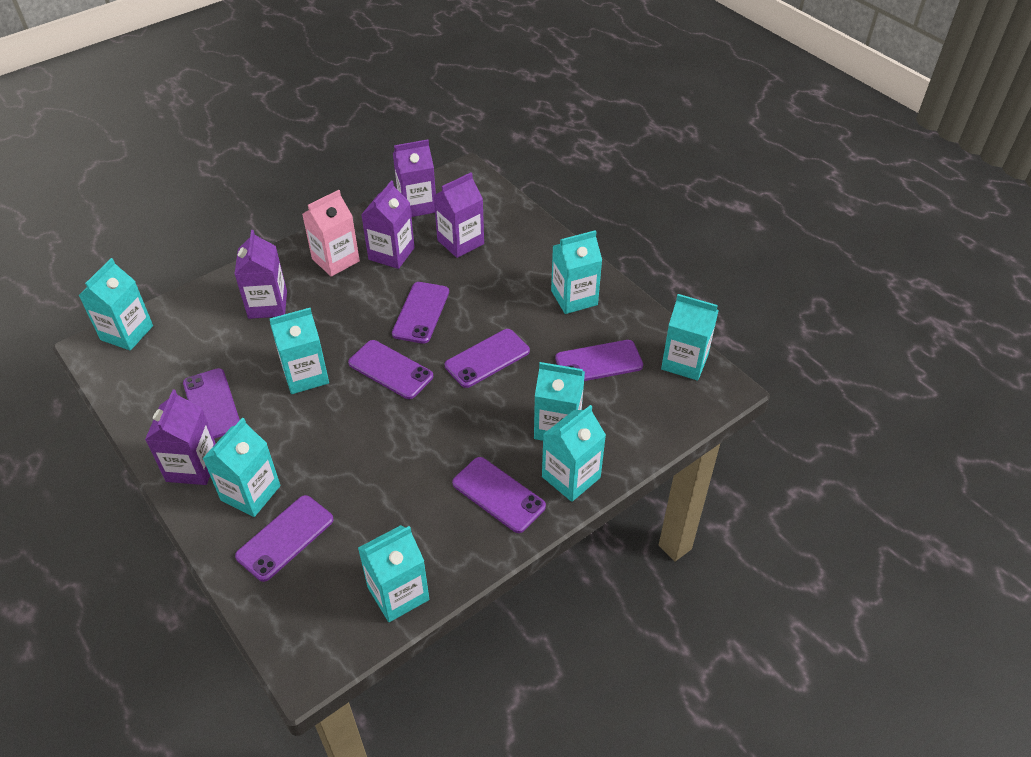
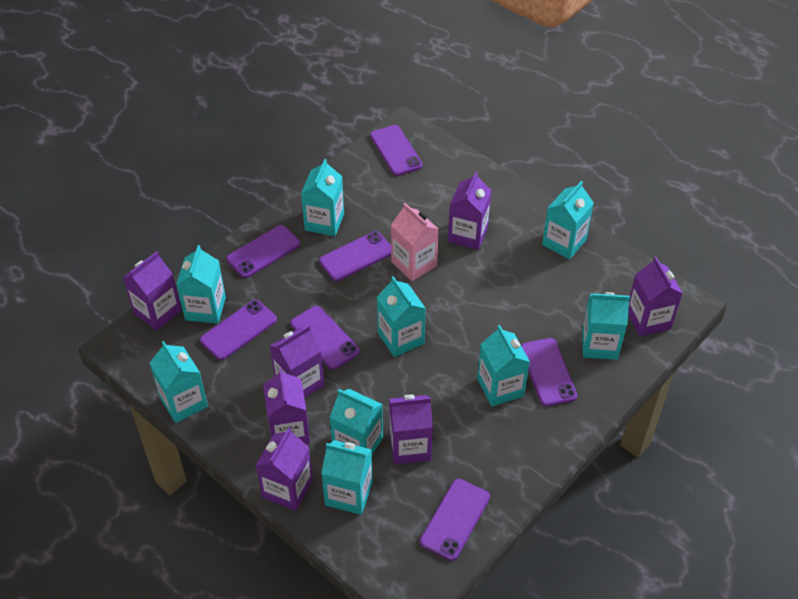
purple carton: [145,390,216,485] [235,230,287,319] [361,180,415,269] [393,139,436,217] [434,172,484,258] = 5 -> [123,251,182,331] [255,428,313,511] [263,368,310,444] [270,325,324,398] [389,395,433,464] [448,172,492,250] [628,257,683,337] = 7
turquoise carton: [78,258,153,350] [202,418,280,517] [270,308,329,394] [358,525,429,622] [534,362,585,441] [542,405,606,502] [551,230,602,314] [661,294,719,381] = 8 -> [150,341,208,423] [176,245,226,324] [301,159,344,236] [321,440,373,515] [330,389,383,454] [377,276,426,357] [477,325,530,407] [542,181,594,259] [582,292,630,360] = 9

